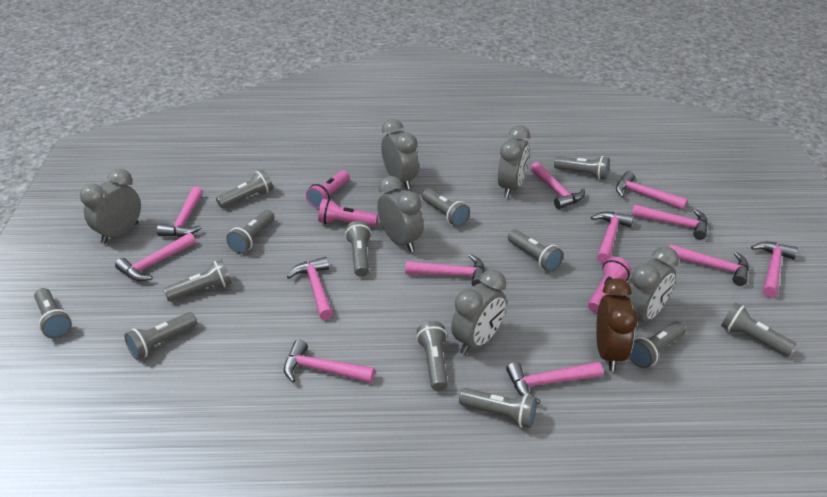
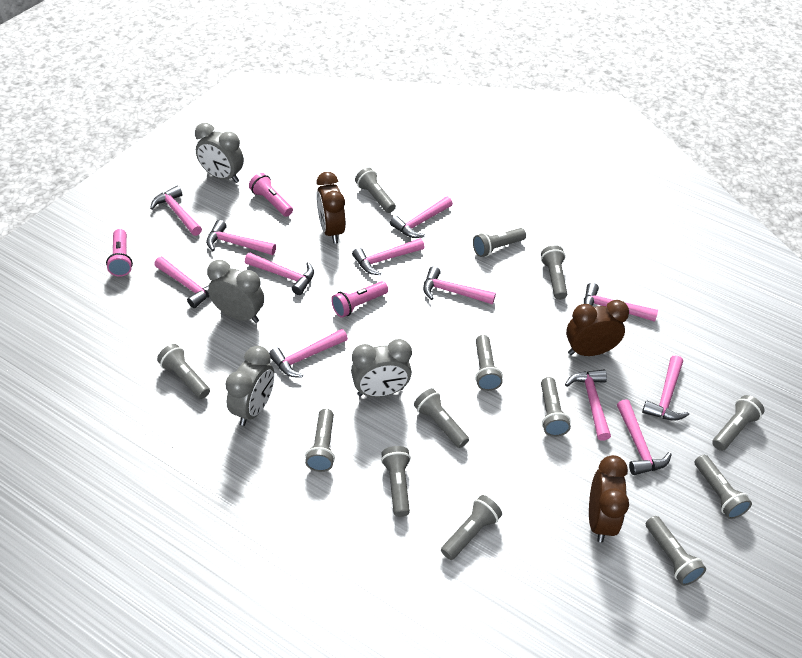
brown clock: [596,278,638,371] = 1 -> [316,172,346,244] [566,300,629,356] [589,455,629,543] = 3
grey clock: [80,169,141,244] [377,176,423,252] [381,119,419,189] [451,270,507,355] [498,125,530,197] [626,246,679,322] = 6 -> [195,123,244,183] [207,260,264,323] [225,346,274,426] [351,339,412,397] = 4

